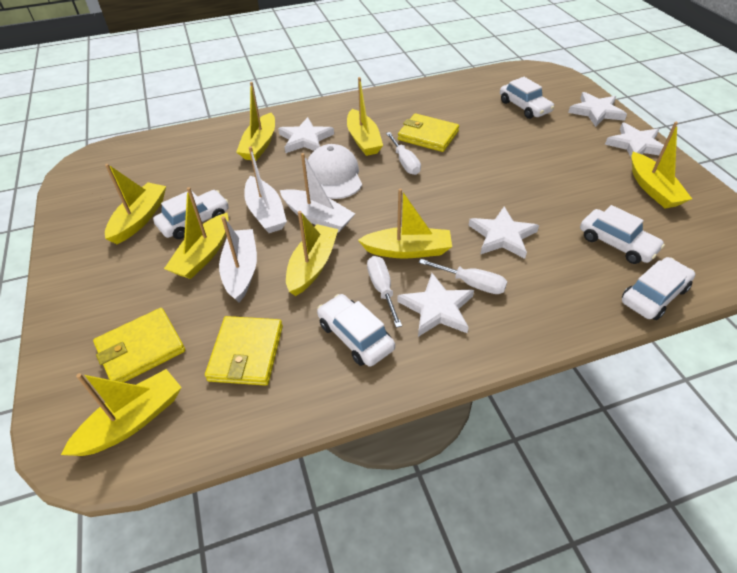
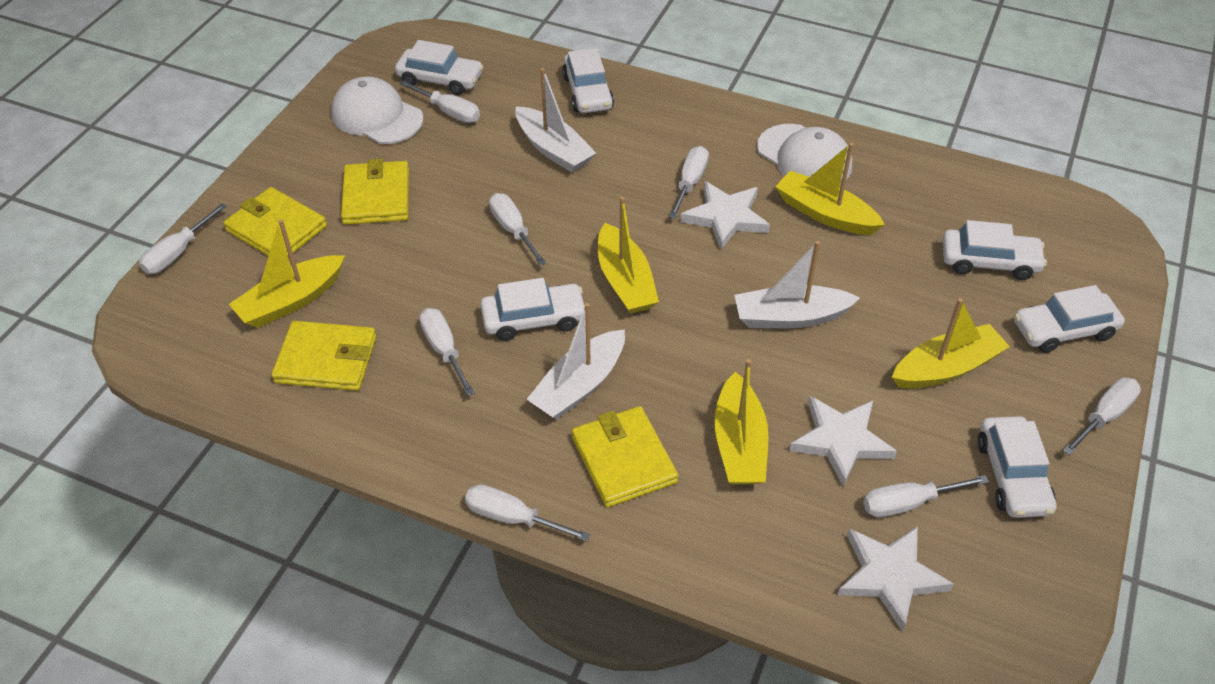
white cap: [308,144,362,199] = 1 -> [331,77,423,144] [757,124,852,184] = 2
white car: [153,190,229,239] [317,294,395,367] [500,77,554,119] [580,205,665,264] [622,257,695,320] = 5 -> [395,40,484,95] [480,278,585,341] [562,48,614,113] [942,220,1047,280] [977,416,1057,518] [1014,285,1125,353] = 6
white screwdriver: [367,256,402,328] [386,132,421,175] [419,259,507,294] = 3 -> [139,203,227,274] [399,80,480,123] [419,308,475,396] [465,485,591,542] [489,193,547,266] [669,146,709,218] [863,475,989,517] [1063,377,1141,456] = 8
white star: [278,117,334,153] [397,273,474,337] [468,207,539,259] [568,92,627,127] [605,122,664,159] = 5 -> [681,181,770,249] [789,396,897,486] [837,526,954,632] = 3
yellow boat: [61,369,182,456] [105,164,166,244] [164,187,229,279] [236,82,275,161] [286,211,338,296] [347,77,383,156] [358,188,452,259] [631,122,692,209] = 8 -> [229,219,345,328] [598,197,659,314] [714,359,769,484] [775,143,885,235] [892,298,1010,389] = 5
yellow wallet: [93,308,185,383] [205,316,283,386] [398,113,459,152] = 3 -> [224,187,327,257] [272,321,376,391] [341,159,409,225] [572,406,678,507] = 4

